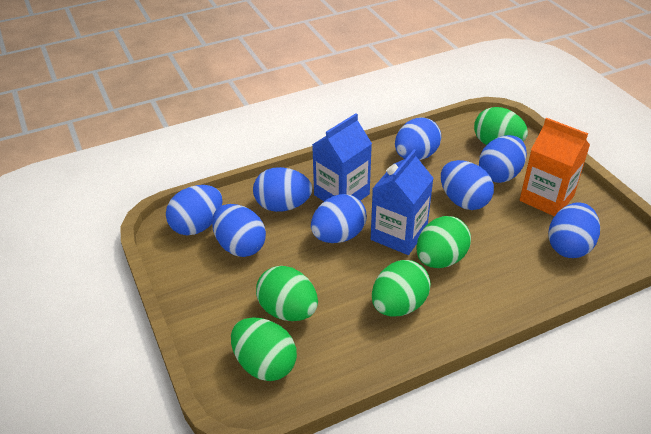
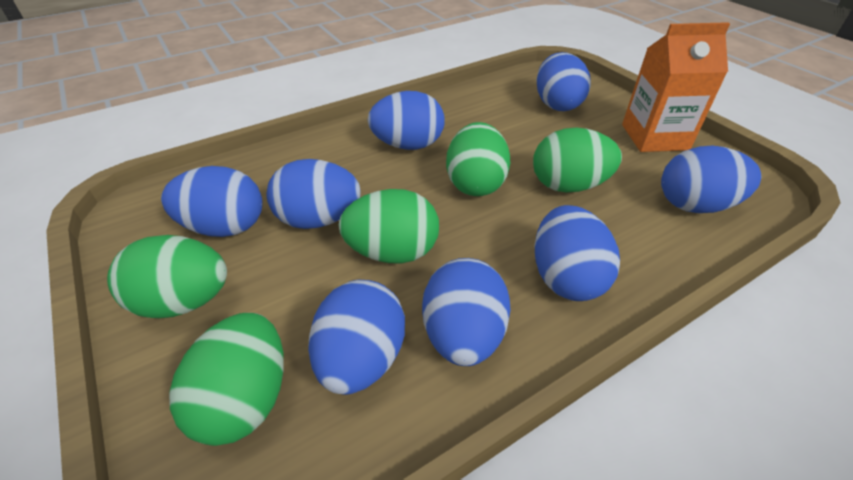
blue carton: [312,113,372,201] [371,149,434,255] = 2 -> none = 0

